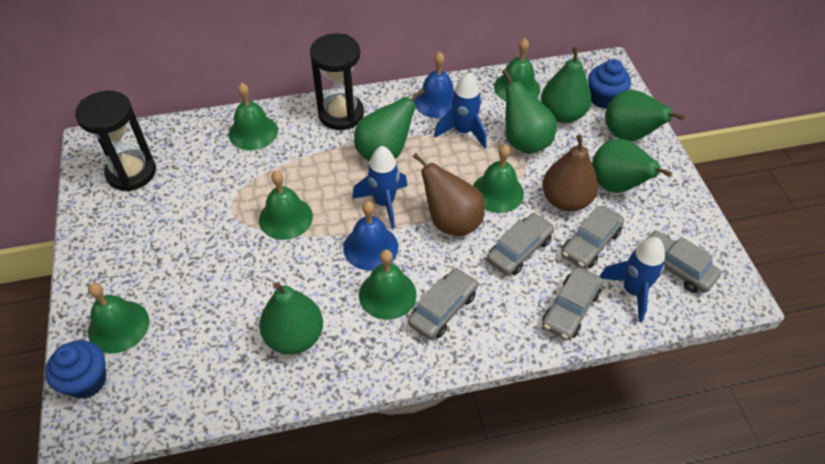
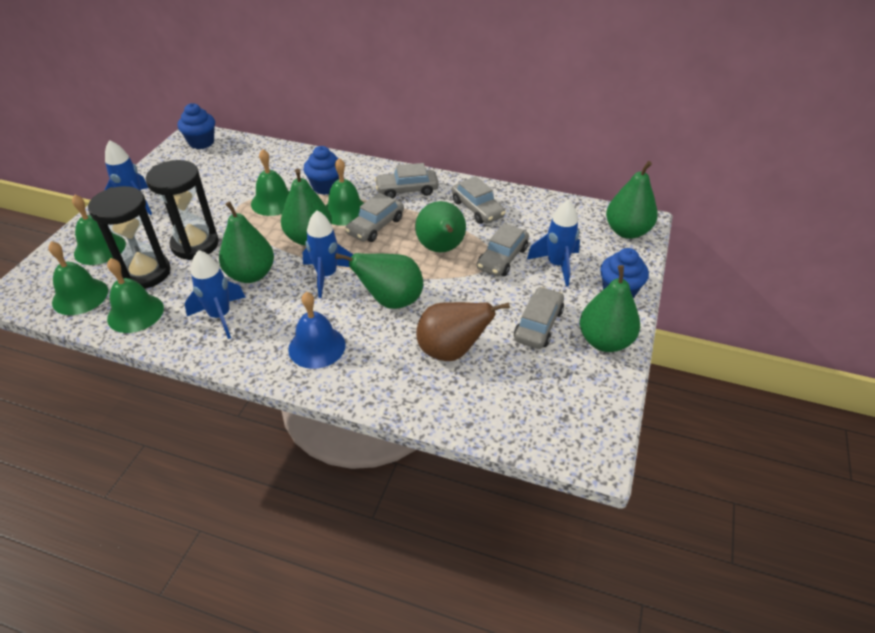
blue bell: [343,201,398,270] [414,52,454,118] = 2 -> [288,292,346,369] = 1
blue cupcake: [45,340,106,399] [588,59,631,109] = 2 -> [178,103,215,149] [303,146,339,195] [600,248,649,298] = 3
blue rocket: [352,146,408,229] [434,73,487,148] [600,237,665,322] = 3 -> [105,140,152,215] [184,250,246,339] [302,210,353,298] [527,200,580,286] = 4
brown pear: [413,153,485,236] [542,134,598,211] = 2 -> [416,302,510,361] = 1
green bell: [88,283,149,353] [229,83,278,150] [259,171,313,240] [359,250,416,320] [473,144,524,213] [494,38,540,101] = 6 -> [48,241,108,315] [72,195,126,265] [107,258,164,333] [251,149,290,216] [326,158,364,226] = 5

